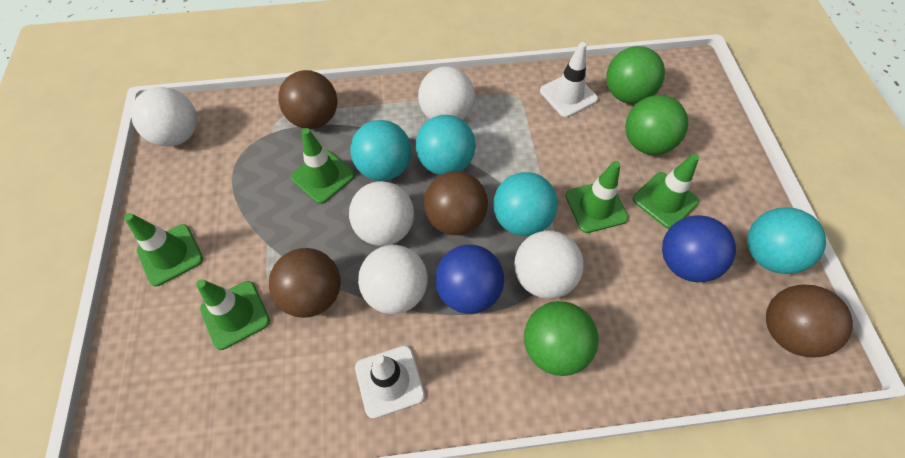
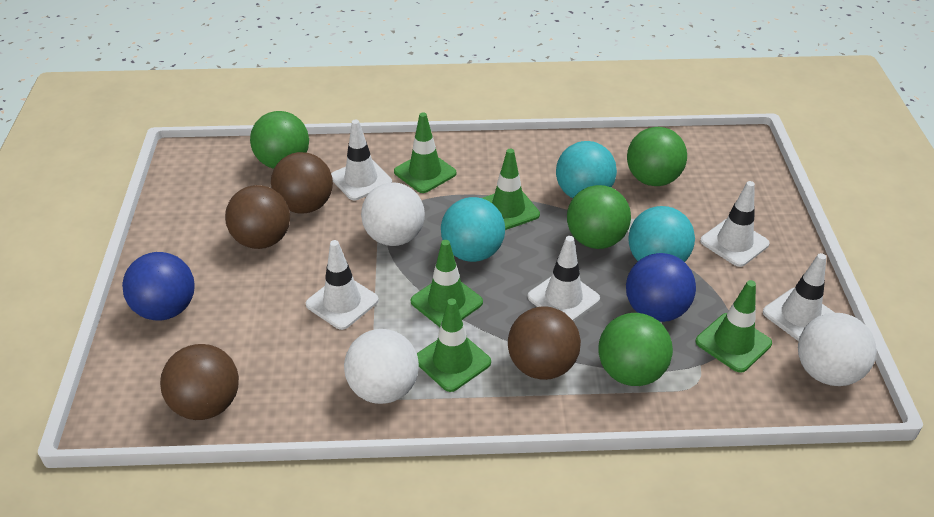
green ball: [524,301,599,376] [607,46,665,104] [625,95,688,155] = 3 -> [250,111,309,169] [567,185,631,249] [598,313,673,386] [627,127,687,186] = 4
turquoise ball: [350,120,411,181] [416,115,476,175] [493,172,558,236] [747,208,826,274] = 4 -> [441,197,505,262] [556,141,617,198] [628,206,695,262] = 3
white ball: [131,87,197,147] [349,181,414,246] [358,245,428,314] [418,67,475,120] [514,231,584,299] = 5 -> [344,329,419,404] [361,182,425,246] [798,313,877,386] = 3
white traffic cone: [355,346,425,419] [540,42,598,117] = 2 -> [306,240,379,330] [331,119,392,200] [528,236,600,321] [700,181,770,267] [763,253,835,341] = 5

